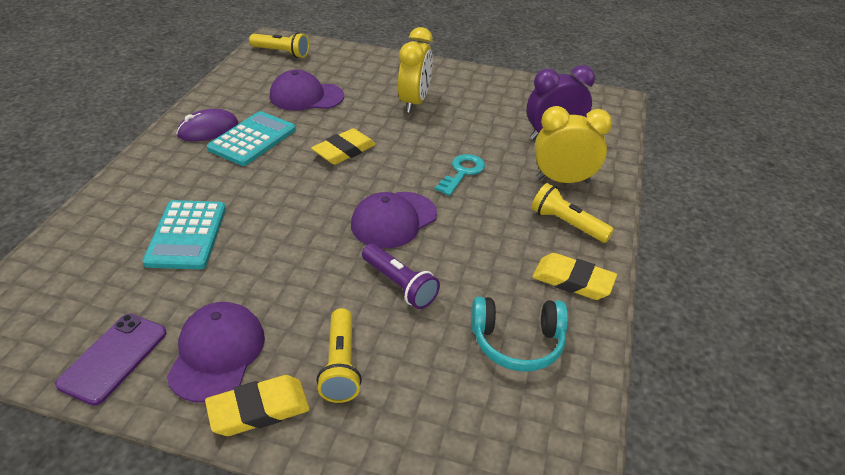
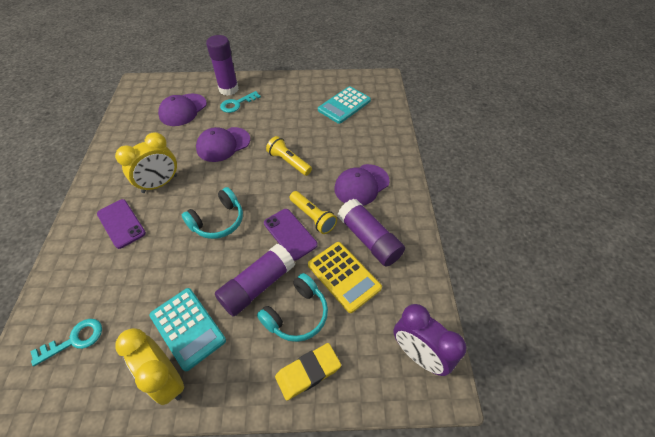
purple flashlight: [362,244,440,309] = 1 -> none = 0
purple glue stick: none = 0 -> [206,35,239,96] [215,244,295,317] [338,199,405,267] = 3
purple mouse: [176,109,238,141] = 1 -> none = 0
purple phone: [55,314,167,406] = 1 -> [97,199,146,249] [264,209,318,261] = 2
turquoise headphones: [471,297,568,372] = 1 -> [182,187,243,239] [257,273,328,342] = 2
turquoise key: [435,154,485,196] = 1 -> [30,319,102,366] [220,91,261,113] = 2
yellow calculator: none = 0 -> [308,242,382,313] = 1
yellow eraser: [205,375,310,436] [311,128,376,165] [532,253,617,300] = 3 -> [275,343,341,401] = 1
yellow flashlight: [249,32,309,58] [316,308,362,403] [532,183,614,243] = 3 -> [266,136,312,176] [290,191,337,234] = 2

